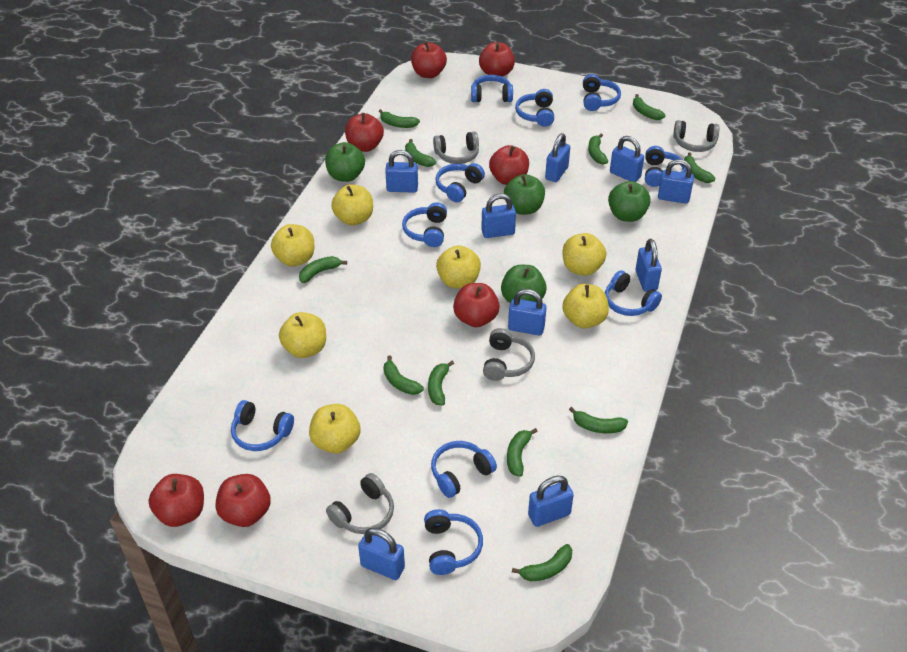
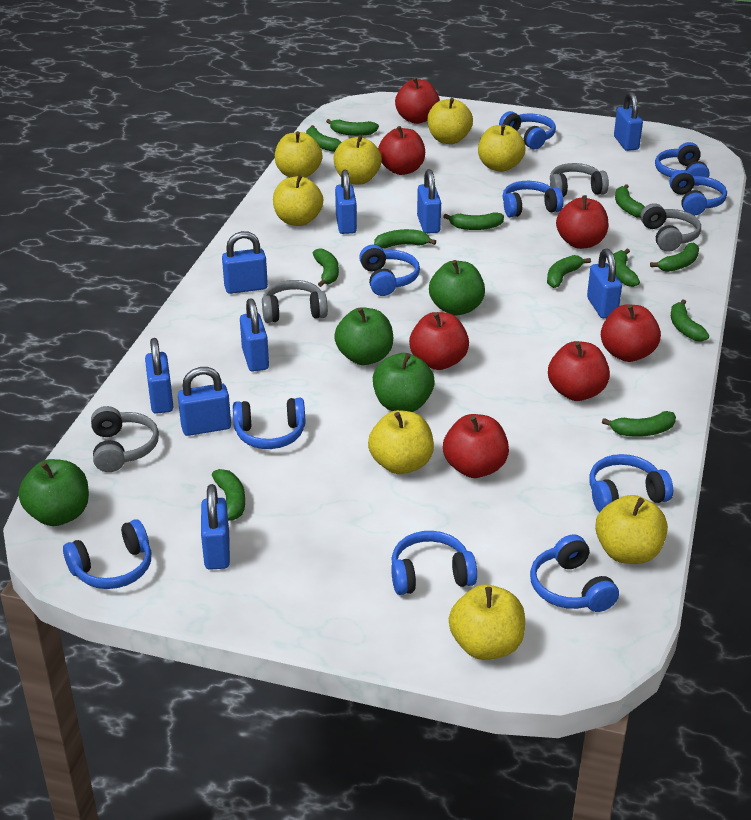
green banana: [299,256,347,283] [379,109,420,128] [383,355,424,395] [405,139,436,167] [428,361,454,405] [507,428,538,477] [512,544,572,581] [569,407,628,433] [588,134,608,165] [633,94,665,120] [684,152,715,183] = 11 -> [212,469,245,521] [306,125,342,152] [312,248,339,287] [326,119,379,136] [374,229,437,249] [443,212,504,230] [547,255,591,288] [602,411,676,437] [613,249,640,287] [615,184,645,217] [650,243,699,272] [671,299,709,342] = 12
yellow apple: [271,224,314,266] [279,312,326,358] [309,404,360,454] [331,184,373,225] [436,245,481,289] [562,284,609,328] [563,233,606,276] = 7 -> [273,175,323,226] [275,131,322,178] [333,135,382,184] [368,410,434,474] [427,98,473,144] [449,584,525,660] [478,124,526,172] [595,495,668,564] = 8

